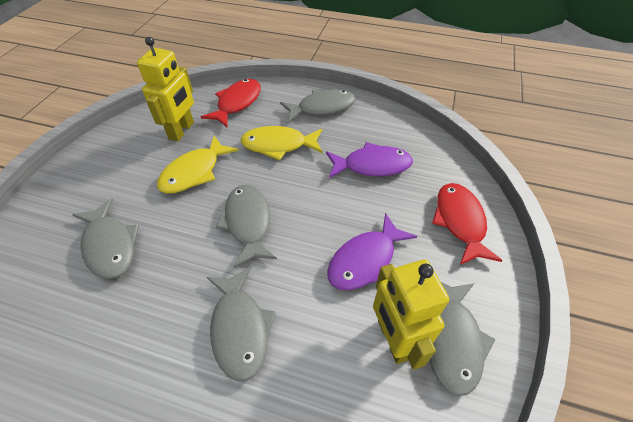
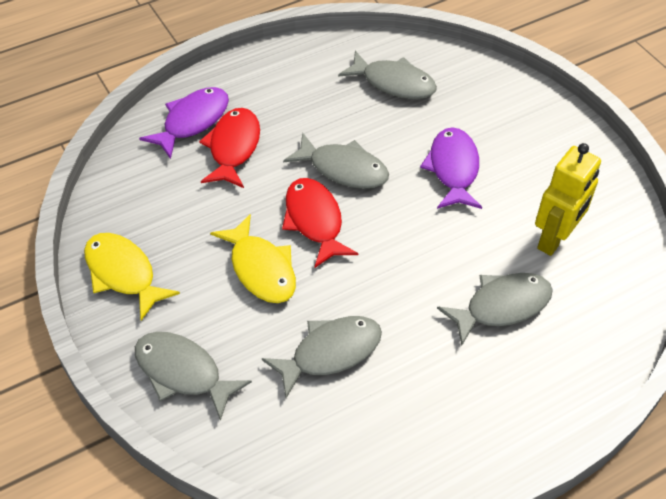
yellow robot: [137,37,194,141] [373,260,449,370] = 2 -> [535,143,601,256] = 1

